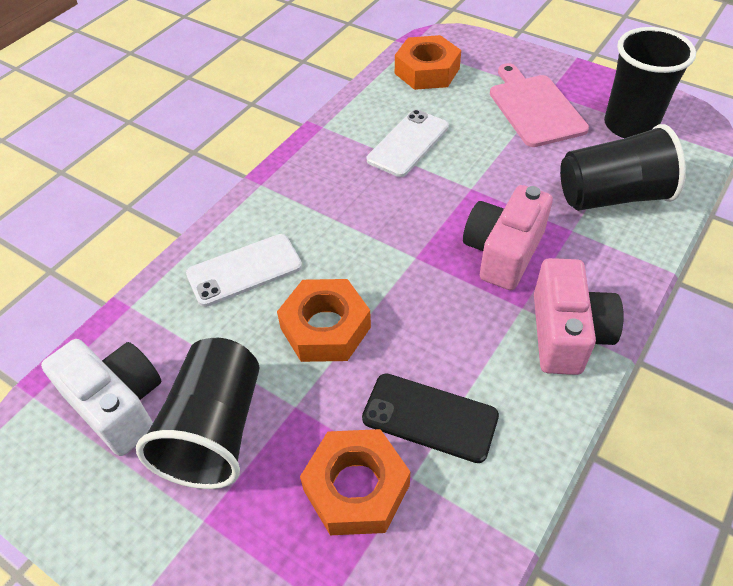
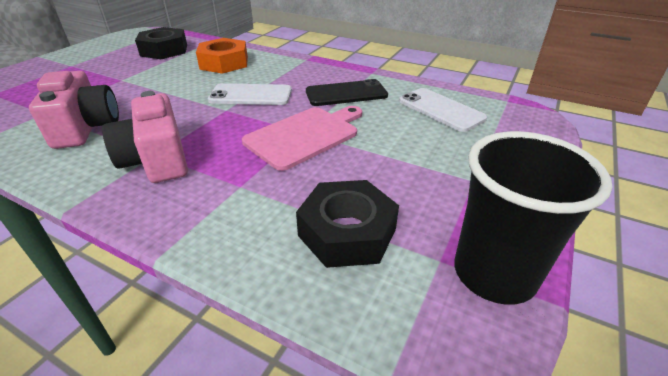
black cup: [136,338,260,489] [560,124,686,211] [604,27,696,138] = 3 -> [454,131,612,305] = 1
black nut: none = 0 -> [135,27,187,59] [296,180,399,268] = 2
orange nut: [277,279,371,362] [300,429,410,535] [395,35,461,90] = 3 -> [196,38,248,74] = 1
white camera: [41,339,161,456] = 1 -> none = 0

